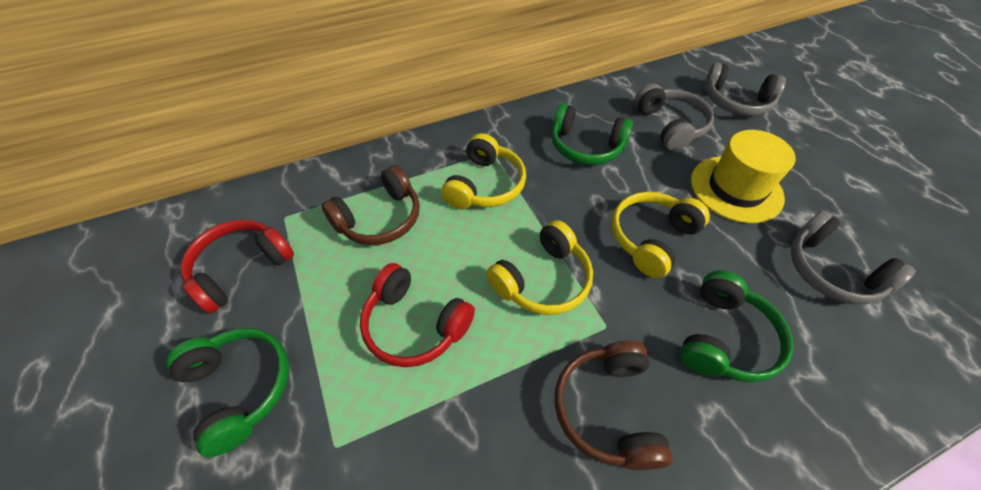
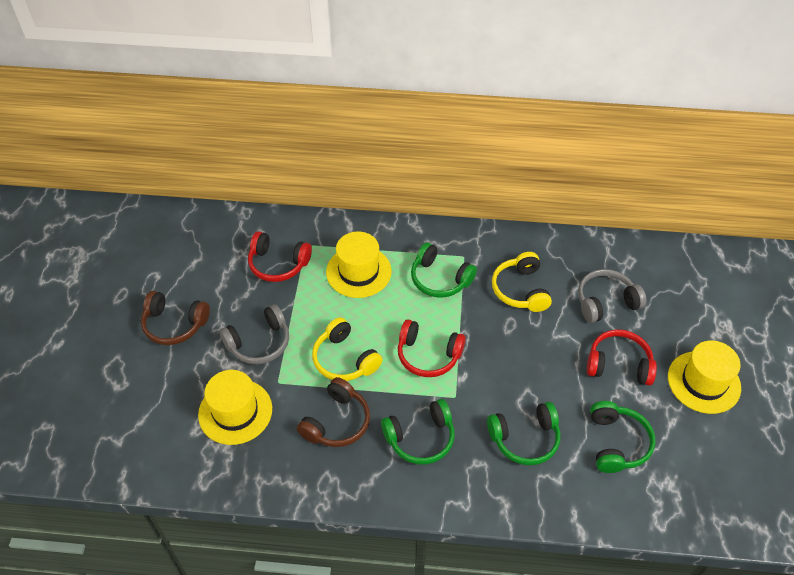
green headphones: [166,328,289,457] [552,103,633,165] [680,271,793,382] = 3 -> [381,399,455,465] [411,242,477,298] [487,402,561,465] [590,401,655,473] = 4
grey headphones: [634,84,714,151] [704,62,786,116] [791,211,916,304] = 3 -> [220,304,289,364] [578,269,646,323] = 2
red headphones: [181,220,294,314] [360,263,475,367] = 2 -> [248,231,312,282] [398,319,466,377] [587,329,657,386] = 3
yellow hat: [691,130,796,223] = 1 -> [198,370,272,445] [326,231,392,298] [668,340,741,414] = 3
yellow headphones: [441,133,526,209] [486,220,593,315] [611,192,710,278] = 3 -> [312,317,382,381] [492,252,552,312] = 2

